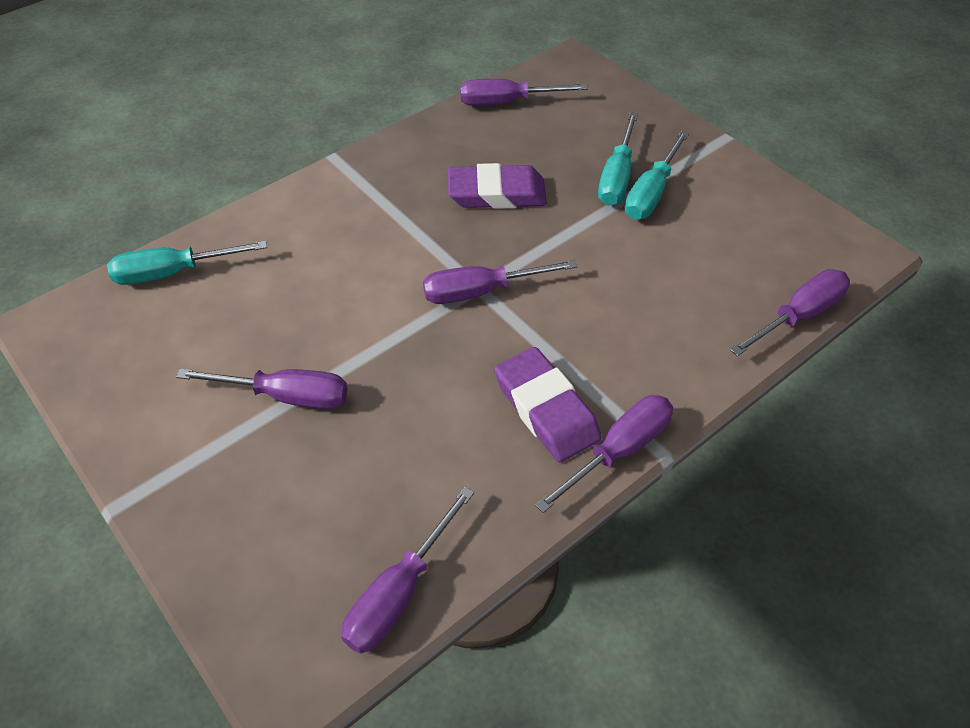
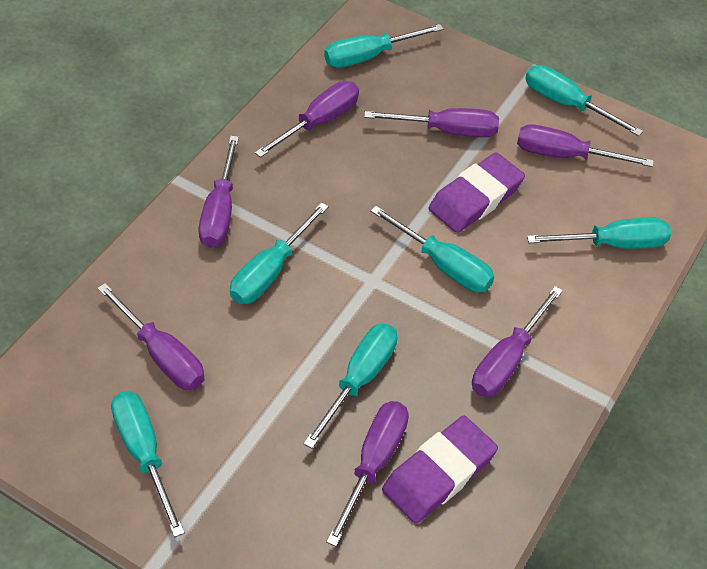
purple screwdriver: [176,369,348,409] [341,487,474,654] [423,260,577,304] [460,79,588,106] [535,395,673,513] [730,269,850,356] = 6 -> [97,283,205,390] [199,136,239,248] [255,81,359,158] [326,401,409,547] [364,108,499,138] [472,286,563,397] [517,124,654,167] = 7
turquoise screwdriver: [107,241,267,285] [598,113,638,206] [625,131,689,220] = 3 -> [111,391,185,537] [230,202,329,304] [303,324,397,449] [324,24,444,68] [370,206,494,292] [525,65,643,136] [527,218,671,249] = 7

